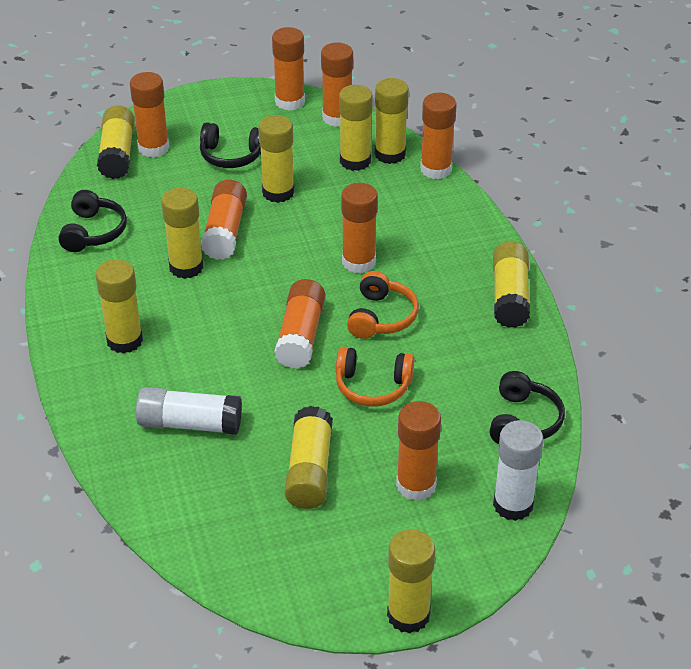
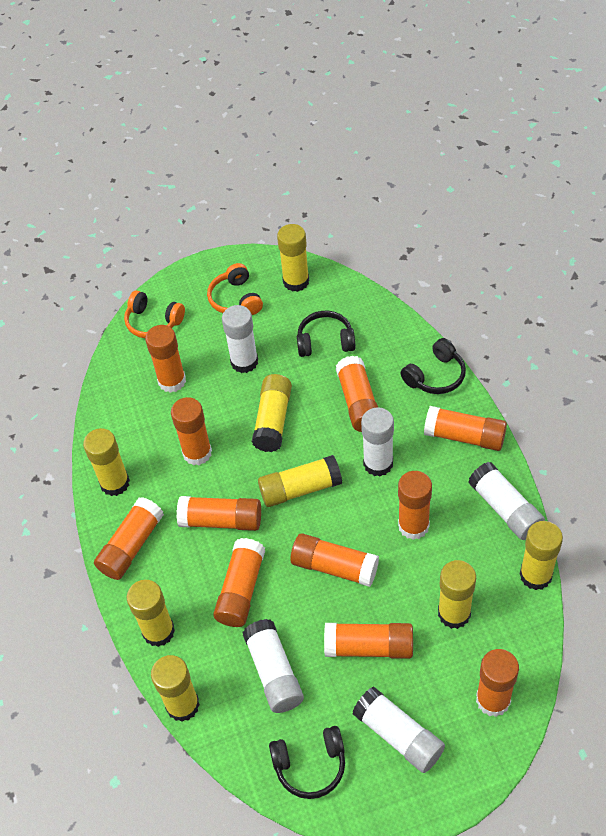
orange glue stick: [130,72,169,158] [201,179,247,260] [272,27,305,111] [274,279,325,369] [321,42,353,127] [341,183,378,274] [396,401,441,501] [420,93,457,179] = 8 -> [94,497,164,580] [145,325,186,393] [171,397,212,465] [176,496,261,531] [213,538,265,627] [291,534,379,587] [324,623,413,659] [336,356,378,432] [398,471,432,540] [424,406,507,451] [476,649,519,717] = 11
white glue stick: [136,387,242,435] [493,420,543,521] = 2 -> [222,305,258,373] [243,619,304,713] [353,687,445,773] [361,407,394,476] [468,462,545,540] = 5
yellow glue stick: [95,259,143,354] [97,105,135,179] [161,188,203,279] [258,115,295,203] [285,406,333,509] [339,85,373,171] [375,78,409,164] [387,529,435,633] [493,241,530,328] = 9 -> [83,428,130,496] [127,580,175,647] [151,655,200,722] [252,374,292,452] [258,455,342,507] [277,224,309,292] [438,560,476,629] [519,521,563,590] = 8

